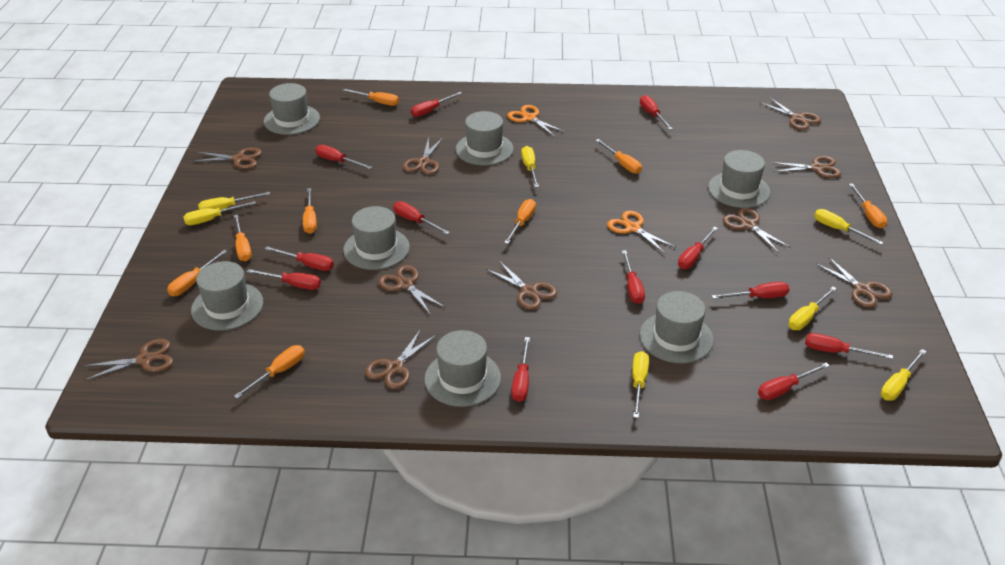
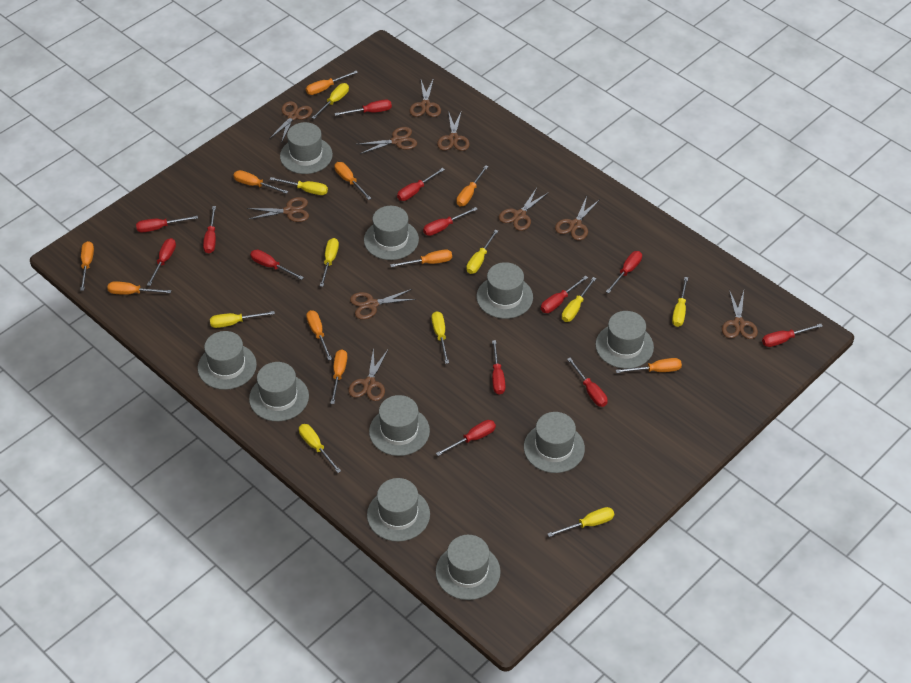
grey hat: [191,261,263,331] [264,83,320,135] [343,206,410,270] [424,330,501,407] [456,111,514,166] [640,291,714,363] [708,150,770,208] = 7 -> [198,331,257,390] [249,362,309,421] [280,122,333,174] [364,206,419,260] [367,478,430,542] [369,395,430,456] [436,535,501,600] [477,262,533,319] [524,412,585,473] [595,311,654,369] = 10
orange scissors: [507,105,565,137] [607,211,677,254] = 2 -> none = 0
orange screwdriver: [167,250,228,296] [233,215,252,261] [234,345,305,399] [303,188,317,234] [343,89,399,106] [504,199,536,244] [595,139,642,174] [849,183,887,228] = 8 -> [80,241,94,291] [107,281,171,295] [233,170,288,194] [306,71,358,95] [306,310,332,360] [330,349,347,404] [334,162,372,200] [390,249,452,267] [456,165,488,206] [616,358,682,373] = 10
red screwdriver: [247,269,321,290] [265,246,334,271] [315,145,372,169] [393,201,450,234] [411,92,462,117] [512,337,530,402] [622,250,645,304] [640,95,673,130] [678,227,718,269] [712,282,789,299] [758,362,830,400] [805,333,893,359] = 12 -> [136,216,198,232] [147,238,176,286] [203,206,216,253] [250,250,304,280] [335,100,392,116] [397,168,445,201] [423,207,478,236] [436,420,496,456] [492,340,506,395] [541,276,588,313] [567,358,607,407] [606,251,642,293] [762,324,823,347] = 13
yellow screwdriver: [183,201,256,225] [198,192,270,210] [521,146,539,187] [632,351,649,418] [788,287,837,330] [814,209,884,245] [880,349,927,401] = 7 -> [210,311,275,328] [270,177,328,195] [299,424,341,473] [312,83,349,119] [320,238,339,287] [432,311,449,364] [466,230,498,274] [547,507,614,537] [562,277,596,322] [672,277,688,327] = 10

